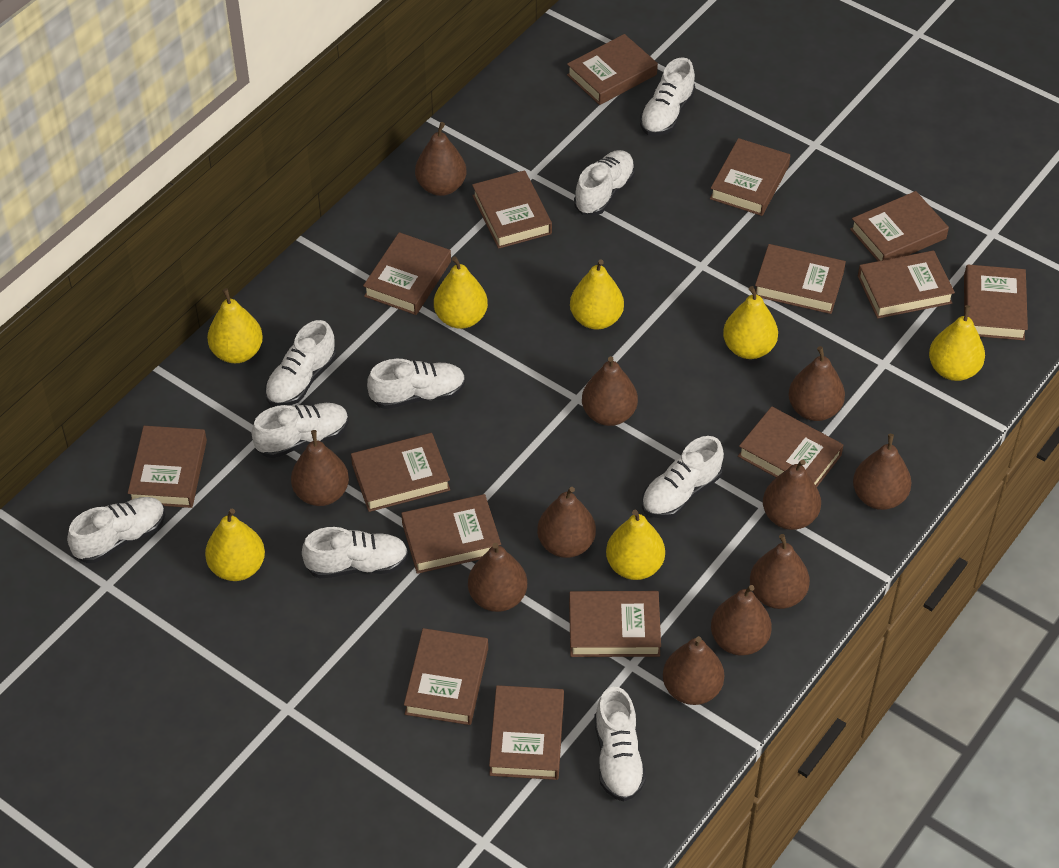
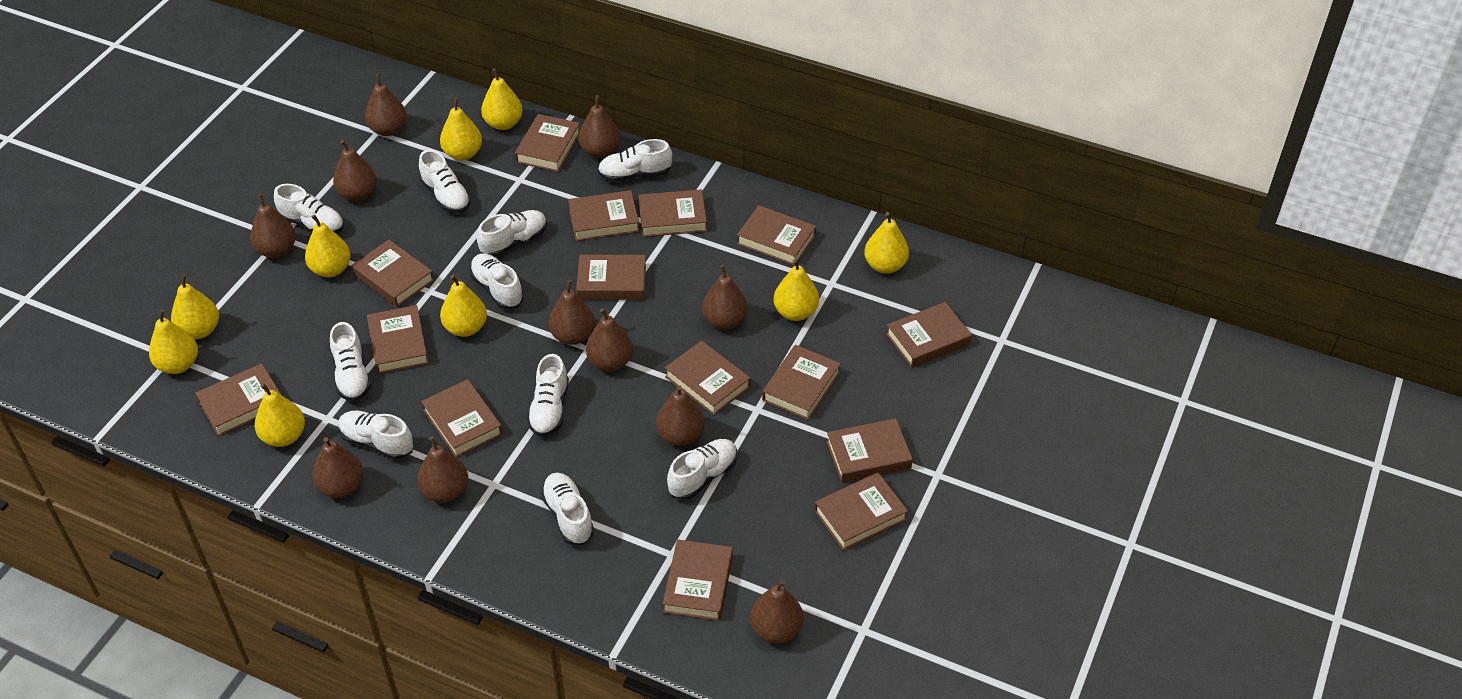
white shoe: [67,497,166,563] [251,403,349,458] [265,320,336,406] [302,527,408,579] [367,359,466,409] [574,150,635,216] [594,687,646,801] [640,57,696,136] [642,436,724,519] = 9 -> [274,184,344,234] [330,322,371,402] [338,410,414,460] [419,150,471,213] [470,253,524,309] [477,210,547,257] [527,354,569,437] [541,473,594,545] [598,139,672,182] [667,439,737,500] = 10
yellow pear: [205,509,265,581] [207,288,263,363] [434,256,488,329] [570,260,624,330] [606,510,665,580] [723,286,778,359] [929,305,985,381] = 7 -> [149,309,198,374] [171,274,219,339] [255,383,305,447] [305,215,351,277] [440,98,482,160] [440,275,487,337] [481,68,523,130] [774,259,819,321] [864,212,909,274] = 9

